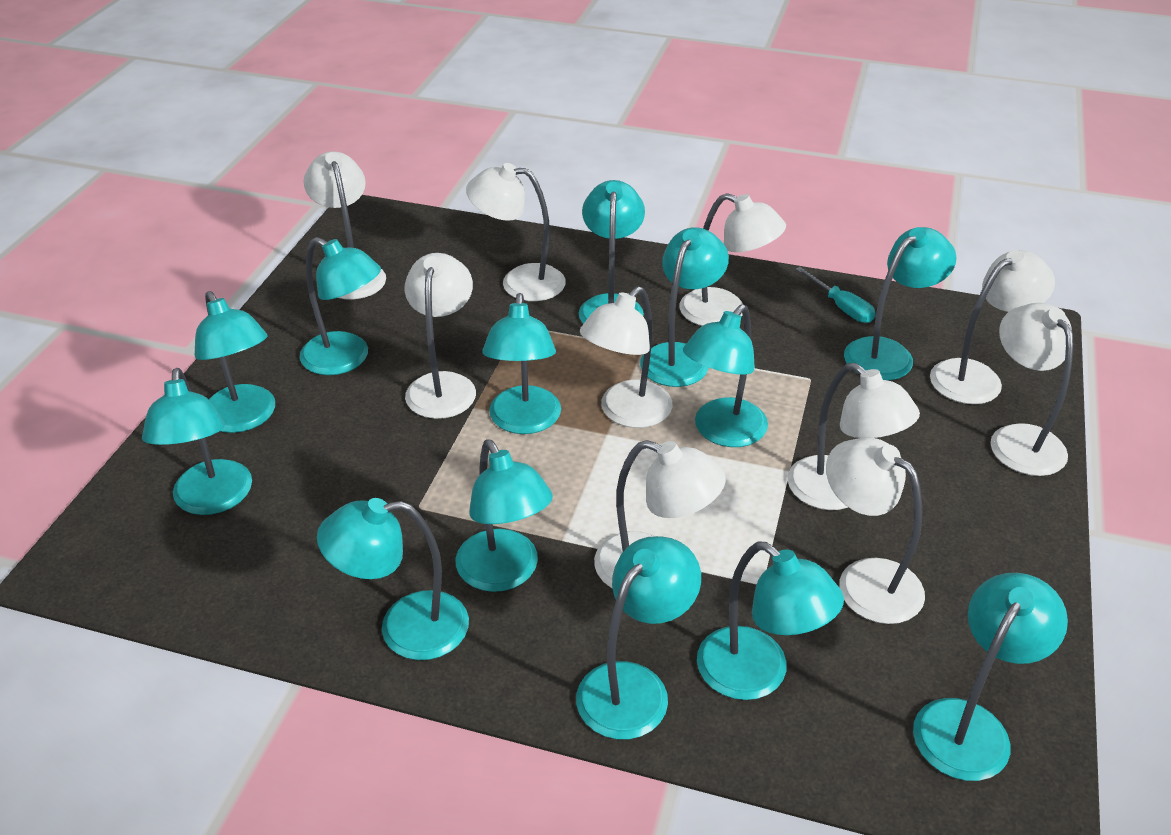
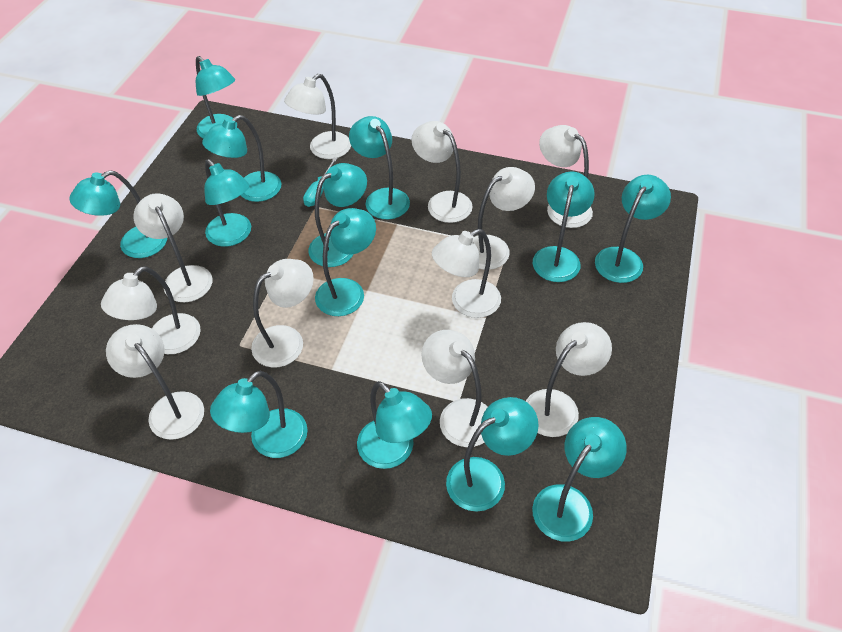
white lamp: [304,151,386,300] [405,253,476,419] [466,163,566,301] [580,286,673,428] [594,440,726,589] [680,193,786,326] [787,363,920,510] [826,438,925,624] [930,250,1055,404] [991,303,1073,476] = 10 -> [101,266,201,354] [106,324,204,440] [133,193,212,302] [251,259,314,367] [284,74,351,159] [411,121,473,223] [421,330,488,447] [432,229,501,318] [472,167,535,270] [526,322,612,437] [539,125,593,228] = 11

